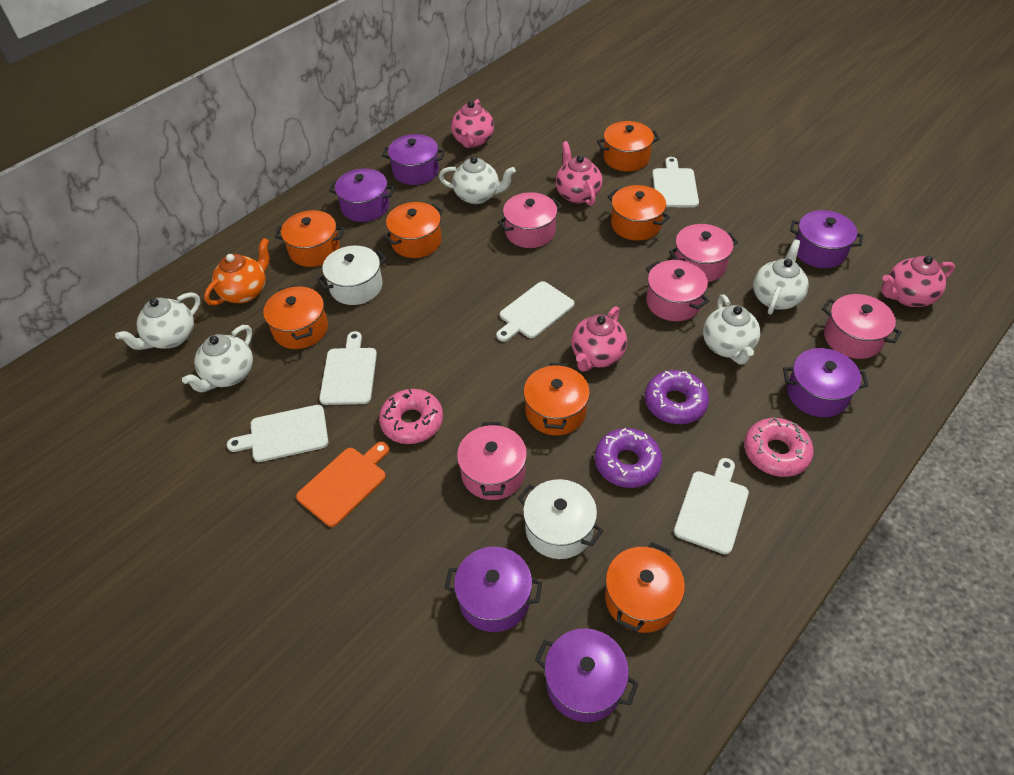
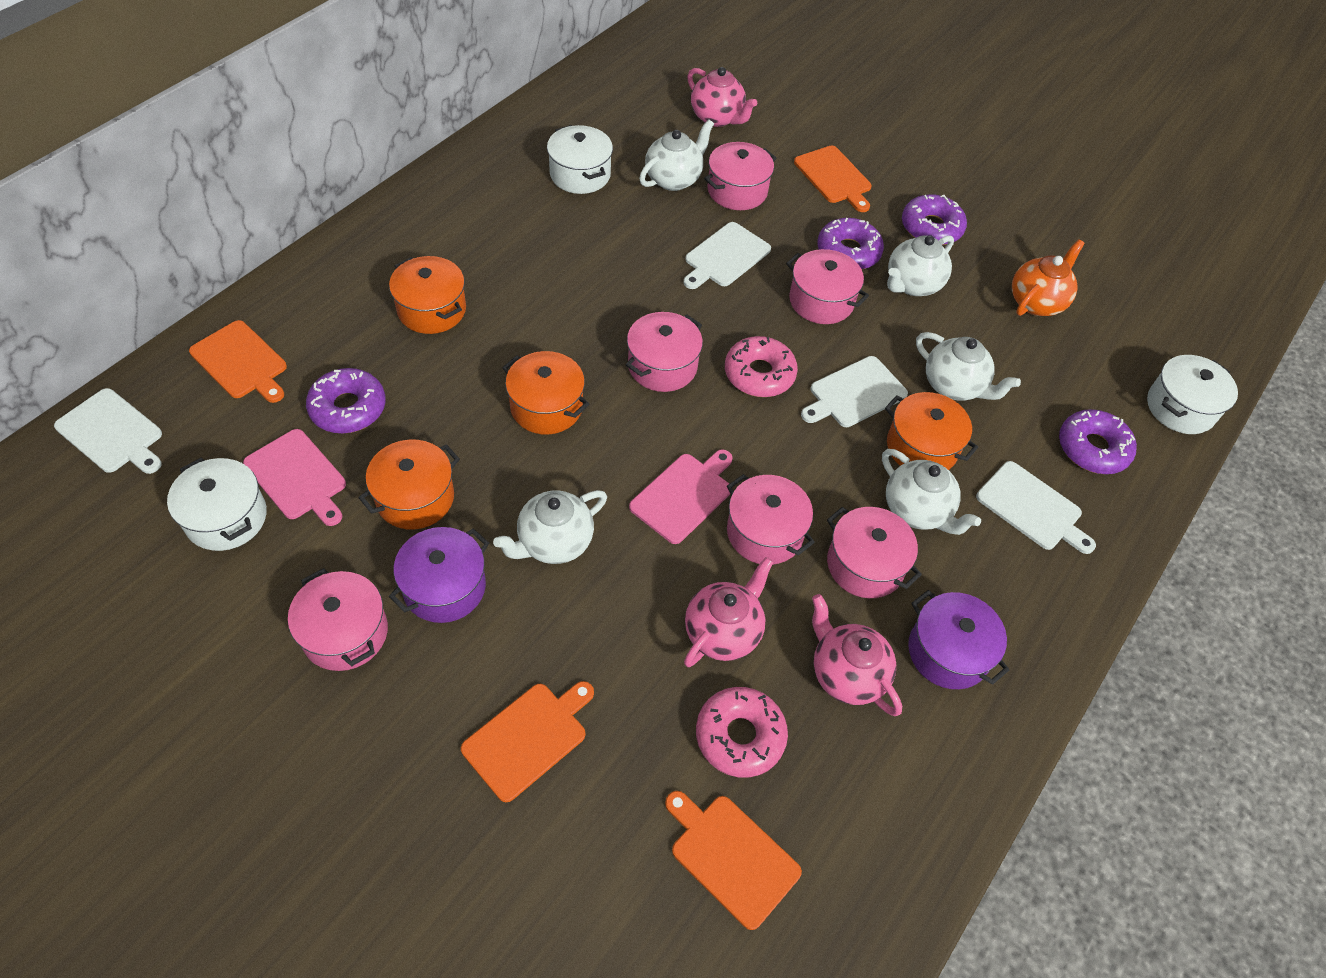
orange cutting board: [296,442,390,527] = 1 -> [189,320,287,403] [461,681,594,802] [665,791,802,930] [794,146,872,212] = 4
orange pot: [263,285,328,349] [275,210,344,267] [384,202,443,258] [523,363,590,435] [597,121,660,171] [605,542,685,633] [607,185,670,241] = 7 -> [358,440,460,530] [389,256,466,334] [503,351,589,434] [885,392,978,470] = 4
pink cutting board: none = 0 -> [243,429,346,526] [629,449,733,544] = 2
pink pot: [457,422,527,500] [498,192,562,248] [646,260,709,321] [669,224,738,282] [822,294,902,359] = 5 -> [288,568,388,671] [626,312,703,392] [704,142,777,210] [727,474,815,565] [786,249,869,324] [827,507,922,598] = 6
pink teapot: [451,99,494,148] [556,141,602,206] [571,306,627,371] [881,256,955,307] = 4 -> [684,557,774,667] [687,67,757,127] [812,594,902,716] = 3
purple donut: [595,428,662,488] [645,370,709,424] = 2 -> [306,368,386,433] [817,218,884,269] [902,194,967,245] [1059,409,1137,474] = 4
purple pot: [329,169,395,222] [382,134,445,185] [444,547,542,632] [535,628,639,722] [783,348,868,417] [790,210,863,268] = 6 -> [389,527,489,623] [908,590,1009,689] = 2
white cutting board: [227,405,328,462] [319,331,377,405] [496,281,574,342] [652,157,699,207] [674,458,749,555] = 5 -> [54,388,162,474] [683,222,771,289] [801,356,908,427] [976,461,1096,554] = 4
white pot: [317,246,387,305] [518,479,603,559] = 2 -> [167,458,267,551] [547,125,613,194] [1147,355,1238,434] = 3

